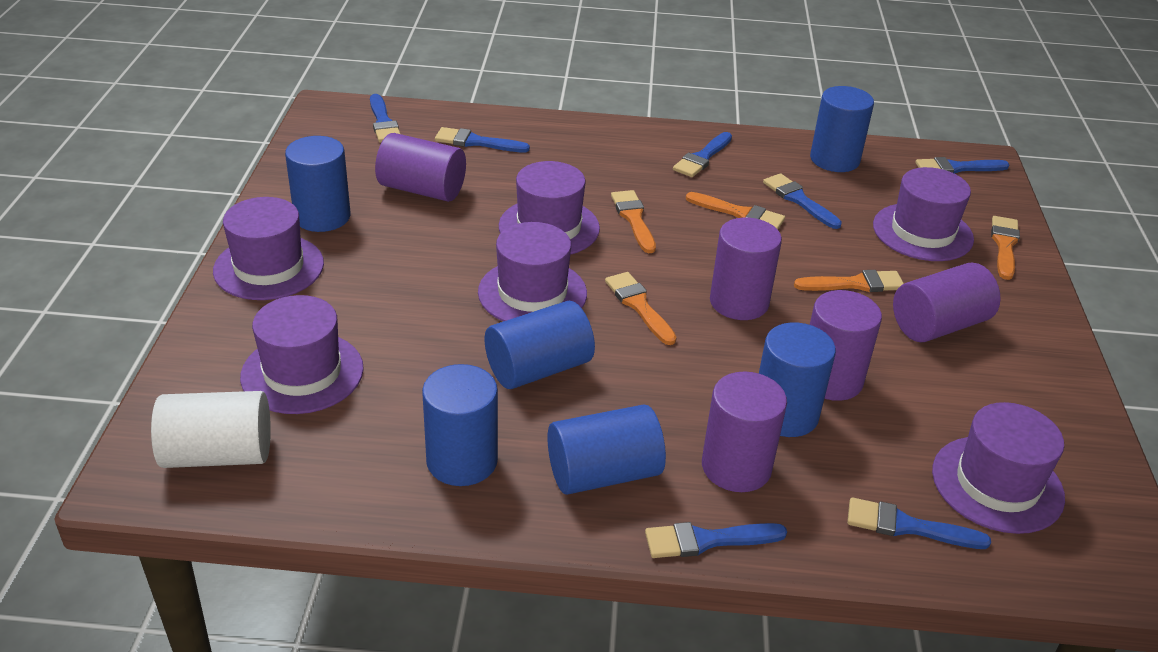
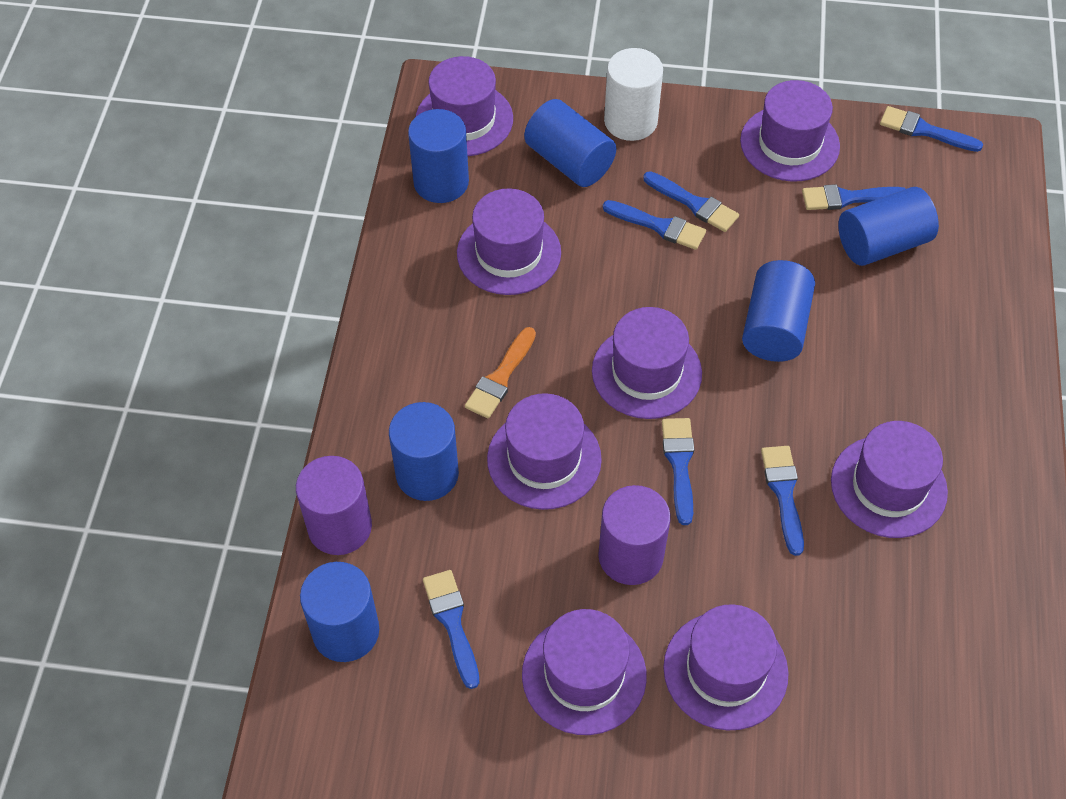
orange brush: [605,272,677,345] [611,190,656,253] [686,192,785,229] [794,270,904,292] [991,216,1020,280] = 5 -> [465,327,536,418] = 1
purple cylinder: [375,133,466,202] [702,371,787,492] [710,218,782,320] [810,290,882,401] [893,263,1001,342] = 5 -> [296,456,372,555] [598,485,671,585] = 2
purple hat: [213,197,324,300] [240,295,364,414] [478,222,587,321] [499,161,600,255] [873,167,974,261] [932,402,1065,534] = 6 -> [416,56,513,156] [457,188,561,295] [487,393,602,510] [522,609,647,735] [592,307,702,419] [663,604,789,731] [740,80,840,182] [831,421,948,538] = 8

